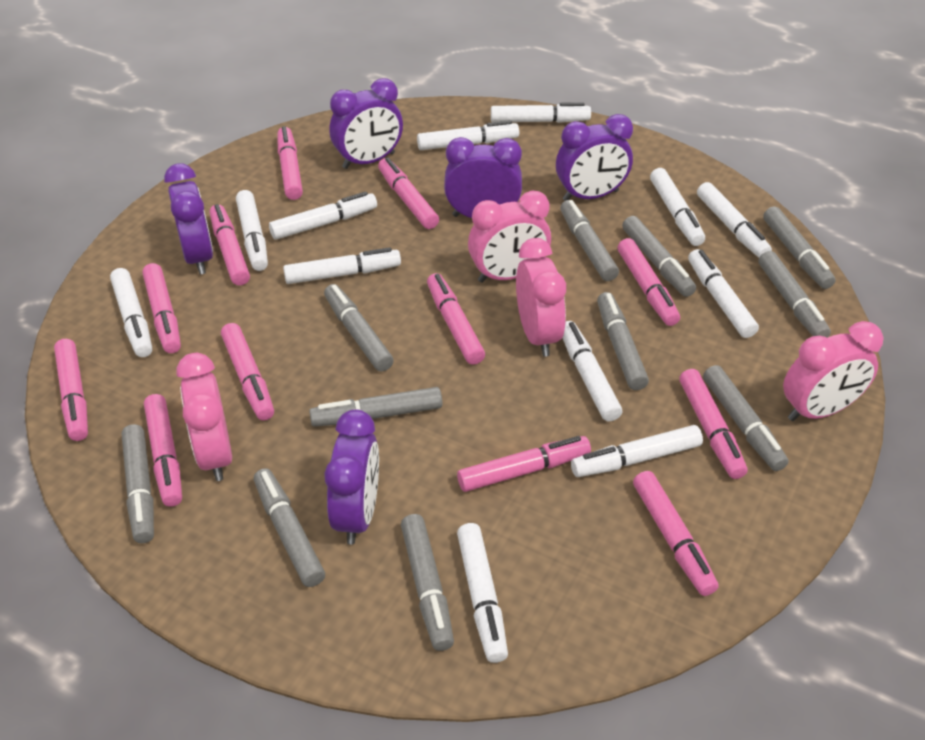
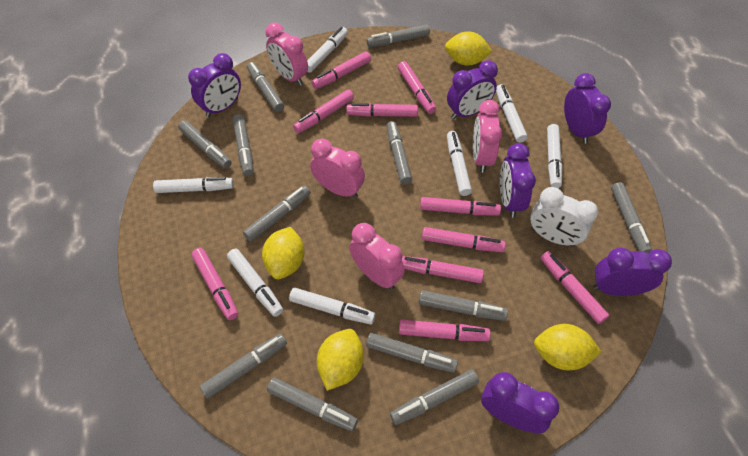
grey marker: [121,424,154,543] [254,468,325,587] [309,387,442,427] [324,284,394,371] [401,514,454,651] [560,200,619,281] [597,292,649,390] [622,216,696,297] [703,365,789,471] [758,251,831,337] [763,206,836,289] = 11 -> [178,120,231,168] [200,333,287,399] [233,114,254,176] [243,185,311,242] [247,62,284,112] [267,378,358,431] [366,333,458,373] [367,25,430,47] [387,121,412,184] [390,369,479,425] [419,290,508,321] [611,182,652,253] = 12
pink marker: [54,339,88,441] [142,263,181,353] [144,394,182,507] [210,204,250,285] [221,323,274,420] [277,126,303,200] [378,158,439,229] [427,273,485,365] [457,436,591,492] [618,238,680,326] [633,471,719,596] [679,369,747,479] = 12 -> [191,248,238,320] [293,90,354,133] [312,52,371,89] [346,103,418,117] [398,61,436,114] [399,320,491,341] [402,256,484,283] [420,197,501,216] [422,227,506,252] [541,251,609,324] = 10
purple clock: [164,163,213,274] [324,409,379,545] [330,78,403,169] [444,137,522,218] [556,114,633,201] = 5 -> [188,53,241,117] [447,60,498,119] [481,372,560,433] [500,143,536,218] [564,73,611,144] [593,248,672,296] = 6
white clock: none = 0 -> [530,187,598,246] = 1
white marker: [110,268,152,357] [236,190,268,271] [269,192,377,240] [283,247,401,284] [417,120,519,150] [457,523,508,663] [491,102,591,123] [562,321,622,422] [571,425,703,477] [650,168,705,246] [688,249,759,338] [697,182,772,258] = 12 -> [153,177,234,193] [227,249,283,317] [289,288,376,325] [307,27,348,73] [447,131,472,196] [496,84,528,143] [547,124,563,188] = 7
yellow lemon: none = 0 -> [262,227,304,279] [317,329,364,391] [445,31,492,66] [534,324,601,371] = 4

